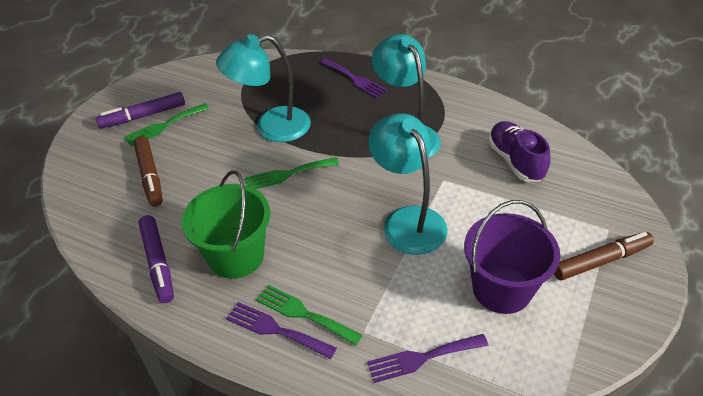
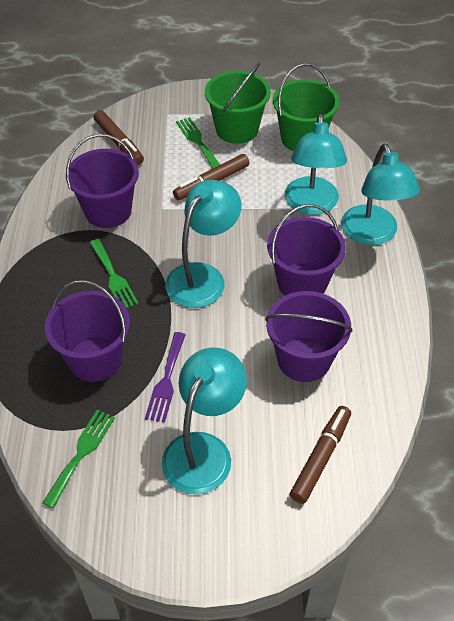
brown marker: [134,136,163,206] [554,232,654,280] = 2 -> [93,110,144,165] [173,154,249,200] [290,406,351,504] = 3
green bucket: [182,170,271,279] = 1 -> [205,63,271,144] [273,63,340,151] = 2
purple bucket: [464,200,560,314] = 1 -> [45,280,130,382] [66,134,139,228] [265,291,353,382] [267,204,346,296] = 4
purple fork: [226,302,337,359] [320,58,387,98] [367,334,489,383] = 3 -> [145,332,186,423] = 1
purple marker: [96,92,185,128] [139,215,174,303] = 2 -> none = 0
purple shoe: [488,121,550,182] = 1 -> none = 0
turquoise lamp: [216,34,311,142] [368,113,448,255] [372,34,441,158] = 3 -> [162,347,247,494] [165,180,241,308] [285,114,347,215] [341,143,420,245] = 4

